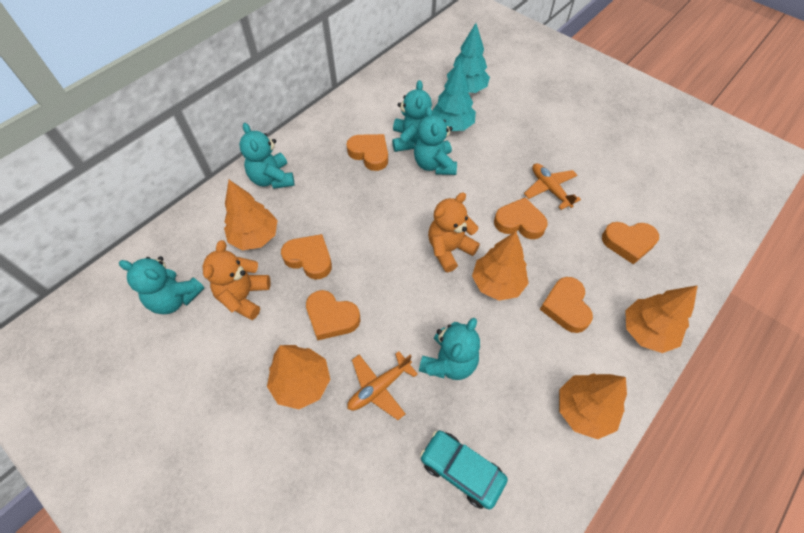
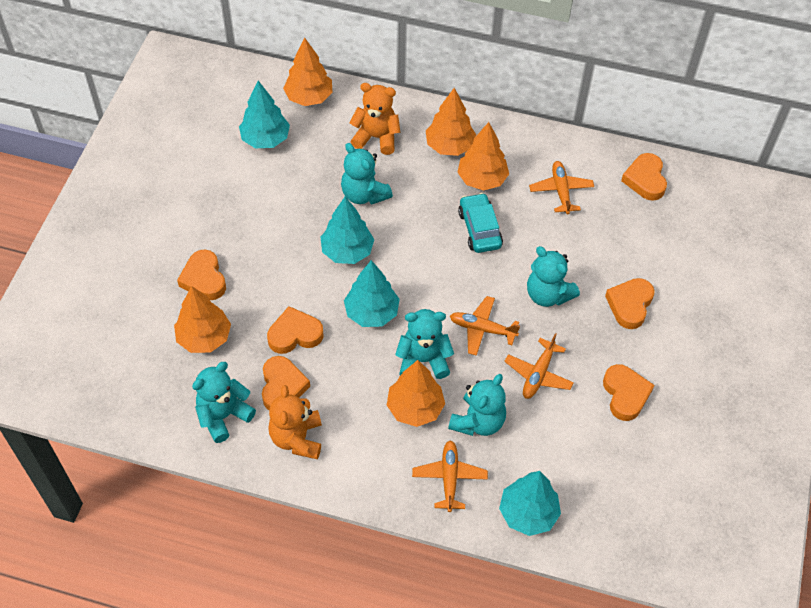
orange plane: [347,351,418,420] [524,163,581,210] = 2 -> [412,440,488,512] [450,296,520,356] [504,333,574,399] [529,161,594,215] = 4
turquoise tree: [432,61,476,131] [447,23,490,93] = 2 -> [239,81,290,148] [321,197,374,264] [344,260,400,327] [499,471,561,536] = 4

